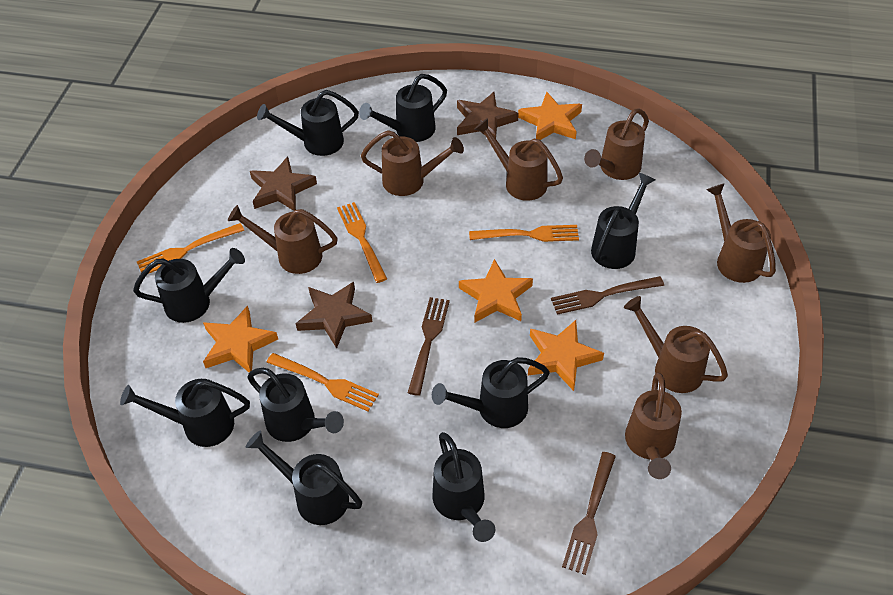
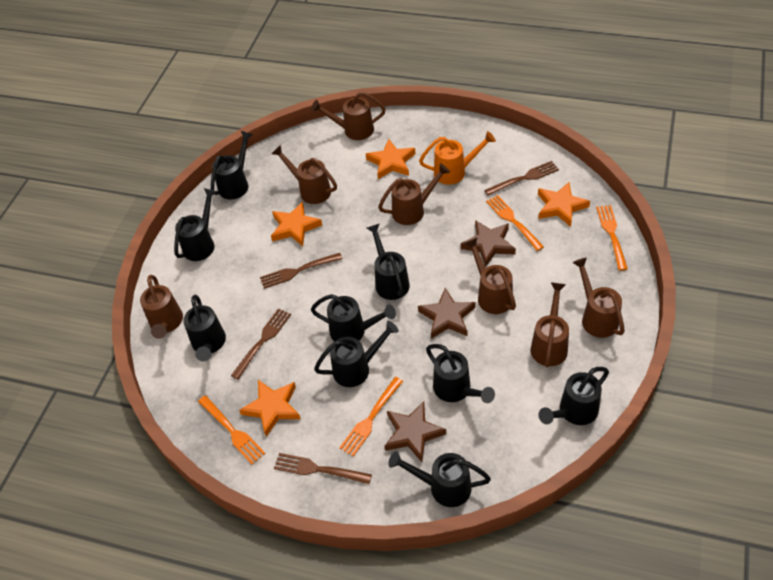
brown fork: [408,297,450,396] [551,276,664,315] [562,452,616,575] = 3 -> [231,308,291,380] [260,253,343,289] [274,453,372,484] [484,161,559,196] = 4
orange watering can: none = 0 -> [419,131,496,185] = 1

